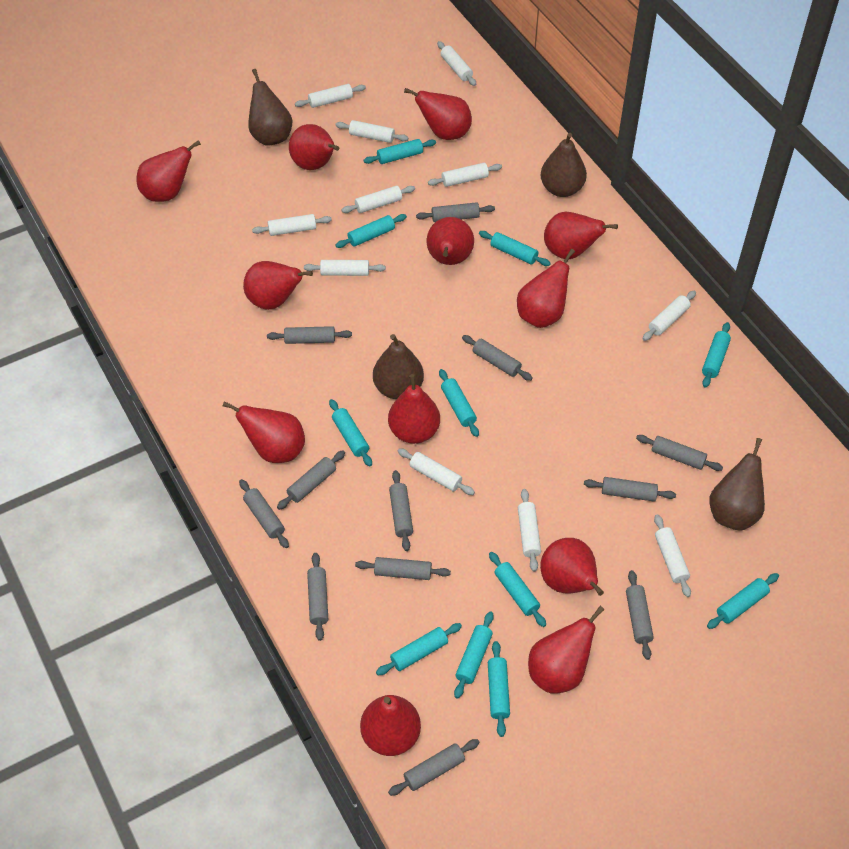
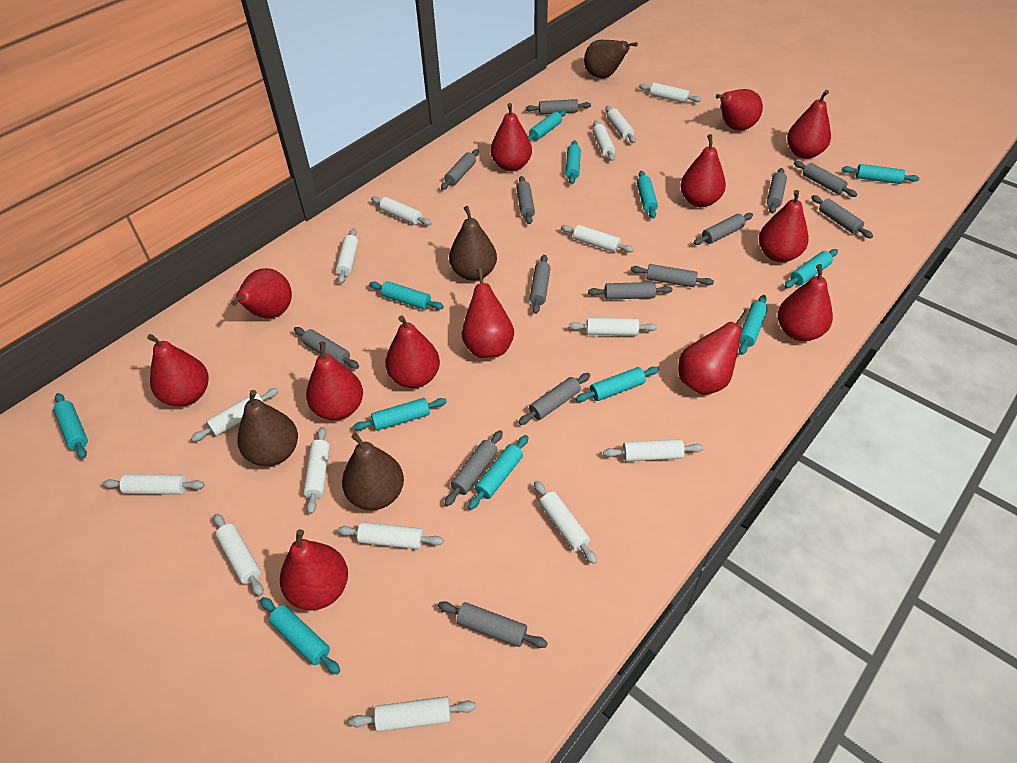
grey rolling pin: [239,479,289,548] [267,326,352,344] [277,450,345,510] [307,553,328,641] [355,557,451,580] [388,739,480,796] [389,470,413,551] [416,202,495,222] [462,335,533,381] [584,477,676,502] [626,570,654,660] [636,435,723,471] = 12 -> [294,327,359,369] [438,601,548,648] [441,149,479,190] [444,430,503,506] [516,176,535,224] [518,373,590,425] [526,99,591,114] [530,255,551,314] [588,282,672,300] [631,264,714,287] [694,213,753,245] [767,168,787,214] [794,161,857,197] [811,195,873,238] = 14
red pear: [137,140,201,202] [223,401,305,463] [243,261,313,310] [289,124,339,170] [360,695,421,756] [388,374,440,444] [404,88,472,140] [427,217,474,265] [517,249,575,328] [528,606,605,693] [540,538,604,596] [544,212,618,259] = 12 -> [147,334,208,406] [231,268,292,318] [280,529,348,610] [306,342,363,420] [385,316,440,388] [462,268,514,358] [491,103,532,171] [678,310,750,395] [680,134,726,207] [716,89,763,130] [759,190,809,262] [778,264,833,341] [787,90,831,159] = 13
turquoise rolling pin: [329,399,372,467] [335,214,407,248] [364,139,436,164] [376,623,462,675] [439,369,479,437] [454,611,494,699] [479,231,551,266] [488,641,510,737] [489,552,546,627] [702,322,731,388] [707,573,779,629] = 11 -> [53,393,88,459] [260,597,340,674] [353,398,447,431] [369,281,444,310] [468,435,528,510] [527,110,566,141] [566,140,581,184] [576,367,659,402] [637,171,658,219] [739,295,768,355] [784,249,838,288] [842,164,919,184] = 12
white rolling pin: [252,214,332,236] [295,84,366,108] [304,260,386,276] [335,120,408,143] [341,186,415,213] [397,448,475,495] [428,163,502,187] [437,41,476,86] [518,489,541,572] [643,290,696,341] [654,514,691,597] = 11 -> [102,474,205,495] [191,388,279,442] [214,514,263,596] [303,427,330,514] [336,228,359,284] [337,522,444,549] [349,696,476,732] [371,197,432,226] [534,481,597,564] [561,225,634,252] [569,318,657,335] [593,120,615,161] [603,439,704,461] [606,106,636,143] [639,82,701,103] = 15

